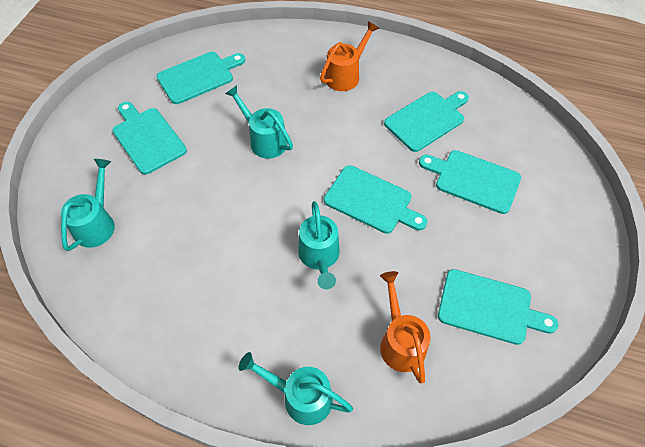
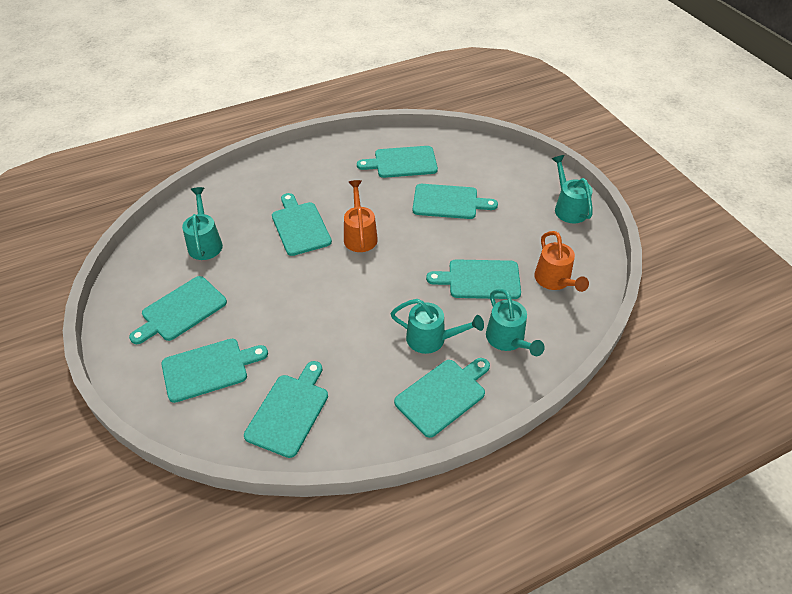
turquoise cutting board: [112,102,187,175] [156,52,245,104] [324,165,427,234] [384,91,469,152] [419,150,521,214] [438,269,558,345] = 6 -> [129,276,227,344] [161,339,268,403] [244,361,328,458] [272,193,332,256] [357,146,438,178] [394,358,490,438] [413,184,498,219] [426,259,521,299] = 8

